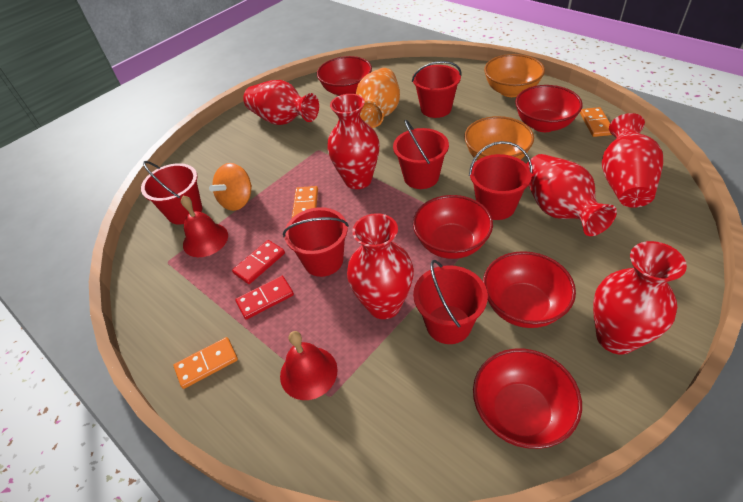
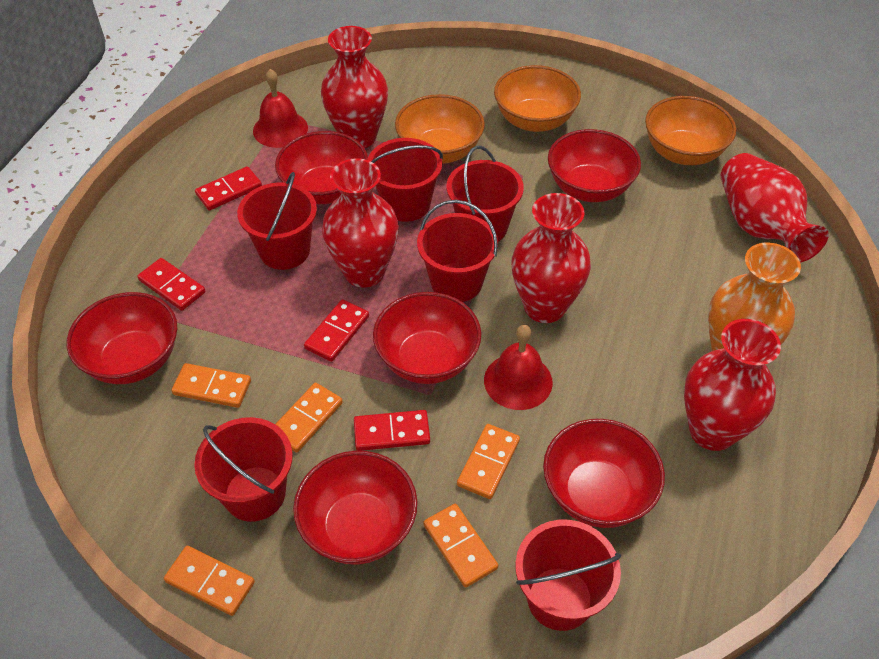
orange bowl: [464,116,534,160] [484,54,545,97] = 2 -> [395,94,485,164] [494,65,581,132] [645,96,736,165] = 3
orange domino: [173,337,238,389] [292,186,318,218] [580,107,612,137] = 3 -> [164,546,255,616] [171,363,251,408] [275,383,343,453] [423,504,498,588] [457,424,520,499] = 5
orange spinning top: [209,163,252,211] = 1 -> none = 0
red bowl: [317,56,372,96] [413,195,493,259] [473,349,582,449] [483,251,576,328] [515,85,583,132] = 5 -> [67,292,177,384] [275,131,368,204] [293,451,417,565] [373,292,481,384] [543,419,665,528] [548,129,641,202] = 6
red domino: [232,240,285,284] [235,276,294,320] = 2 -> [137,258,205,311] [195,166,262,211] [304,299,369,362] [354,410,430,451] = 4
red vase: [243,80,319,125] [327,94,379,189] [347,213,414,319] [527,154,617,236] [593,241,687,354] [602,113,663,208] = 6 -> [321,26,388,148] [322,158,399,288] [512,193,591,323] [684,319,781,451] [721,153,829,263] = 5

